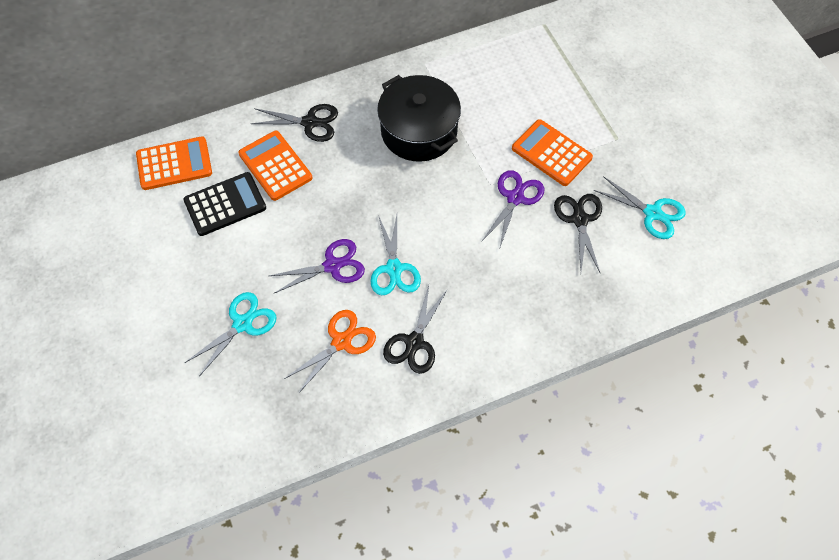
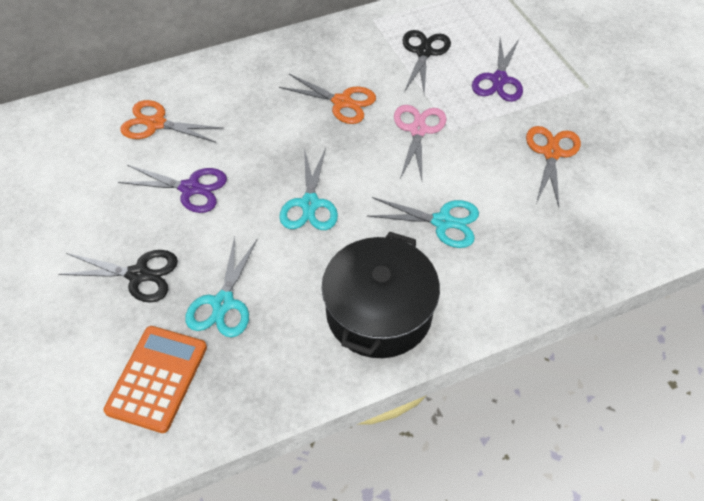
black calculator: [183,172,266,236] = 1 -> none = 0
black scissors: [251,104,338,142] [383,285,448,374] [554,194,602,274] = 3 -> [58,250,178,303] [402,30,451,94] = 2
orange calculator: [136,136,212,190] [238,131,313,201] [512,119,593,186] = 3 -> [103,326,207,433] = 1
orange scissors: [284,310,376,394] = 1 -> [120,100,224,143] [279,74,376,124] [526,126,581,207] = 3
pink scissors: none = 0 -> [394,105,447,180] = 1

